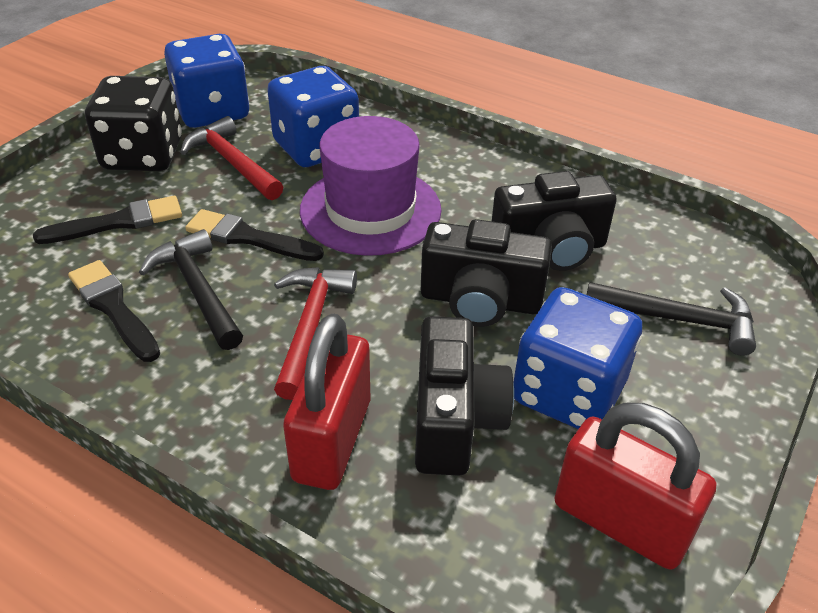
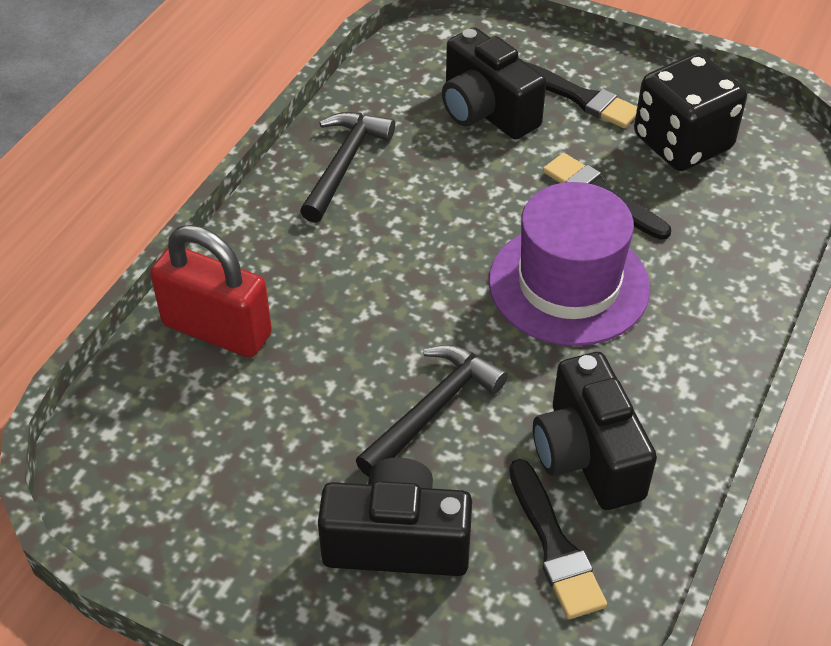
blue dice: [164,34,249,128] [267,66,359,167] [513,287,642,429] = 3 -> none = 0
red hammer: [180,116,283,200] [274,267,357,400] = 2 -> none = 0
red padlock: [283,313,370,490] [555,403,716,570] = 2 -> [150,225,272,358] = 1

